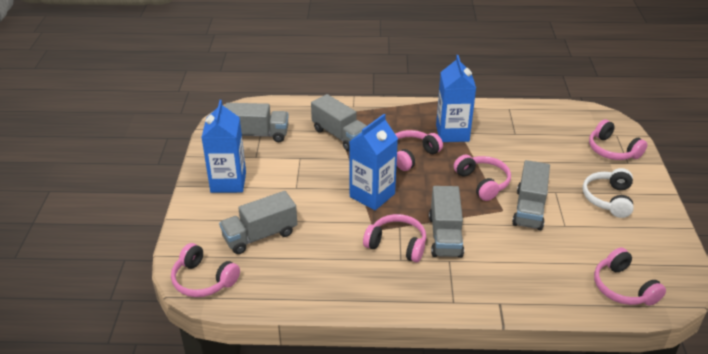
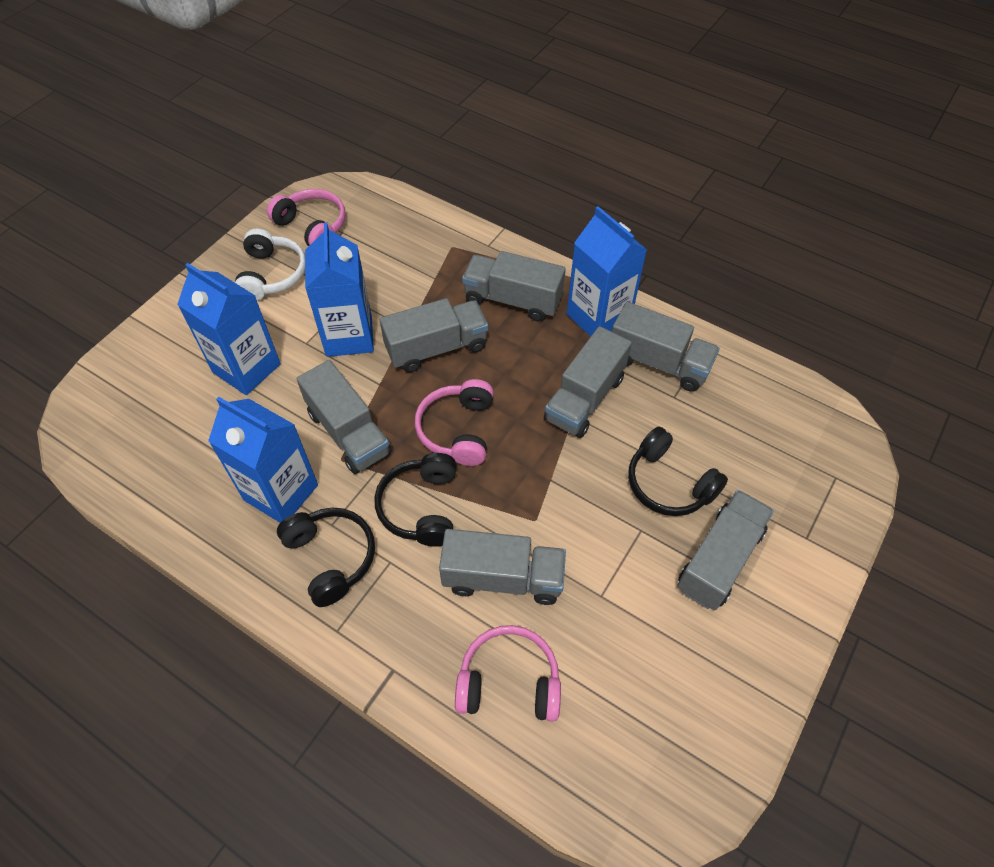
black headphones: none = 0 -> [277,508,375,607] [374,453,456,547] [628,426,728,516] = 3
blue carton: [201,100,246,193] [349,114,398,210] [436,55,476,142] = 3 -> [177,263,281,395] [208,397,318,523] [305,222,374,357] [567,206,647,337] = 4
grey truck: [219,191,297,254] [225,103,289,142] [311,94,367,151] [429,186,464,258] [512,160,550,230] = 5 -> [296,360,392,474] [380,298,488,373] [439,529,566,605] [462,251,566,322] [544,326,632,438] [612,302,720,392] [677,490,774,611] = 7
pink headphones: [171,243,240,297] [363,214,426,262] [395,130,443,171] [454,155,511,201] [589,119,648,160] [594,248,666,306] = 6 -> [267,189,346,246] [415,379,494,466] [455,625,561,722] = 3

